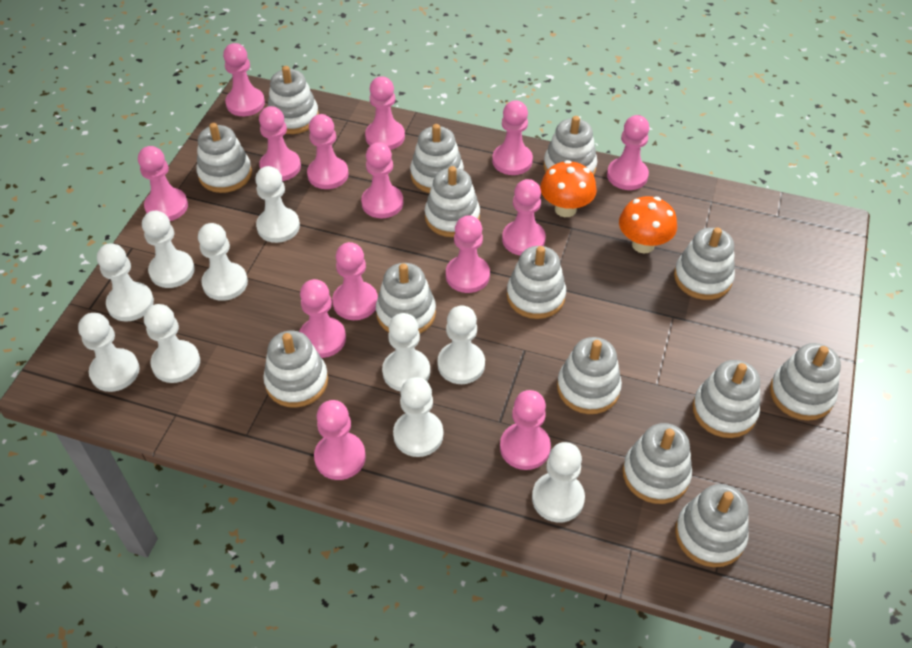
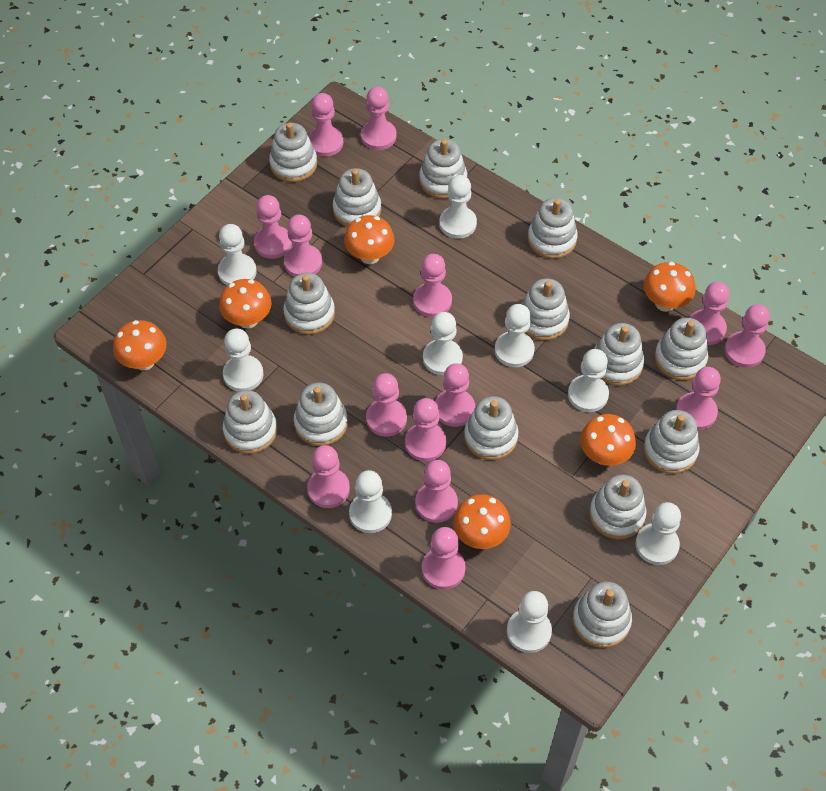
orange mushroom: [540,160,597,217] [619,196,677,253] = 2 -> [113,320,166,370] [219,279,271,329] [344,215,395,264] [453,494,511,549] [580,414,636,466] [643,262,696,312] = 6
white pawn: [78,313,140,392] [97,243,154,322] [142,211,195,288] [144,304,200,383] [198,223,248,301] [255,166,300,243] [382,313,430,391] [393,377,443,457] [437,305,485,384] [532,442,585,523] = 10 -> [218,224,257,285] [223,328,263,392] [349,470,392,533] [423,312,463,375] [439,175,477,239] [495,304,535,367] [507,591,552,653] [568,349,609,412] [635,502,681,565] = 9

